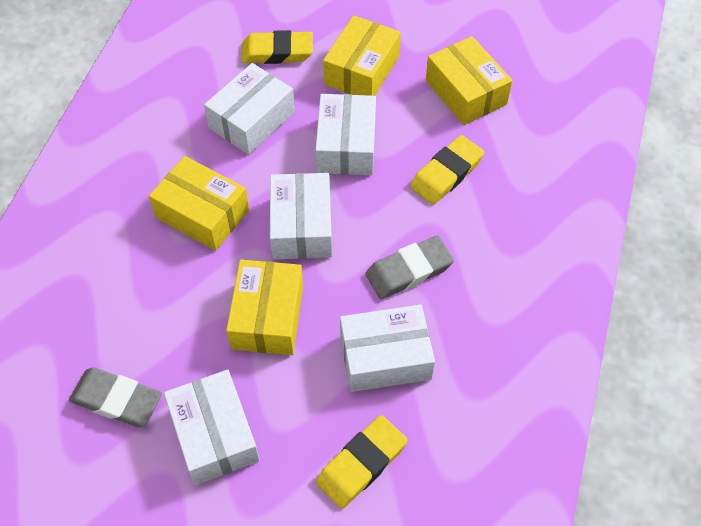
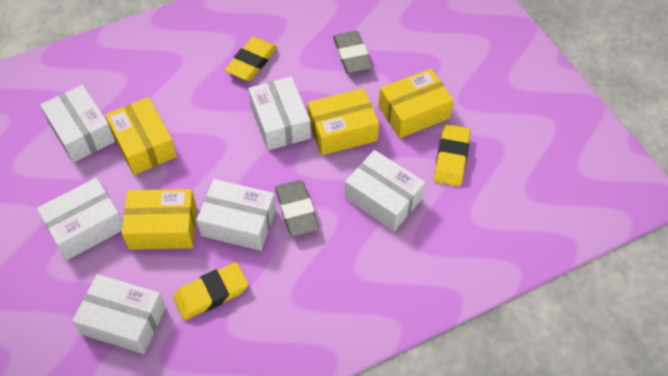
white box: [164,370,260,485] [204,63,295,155] [270,173,332,259] [315,94,376,175] [340,305,435,392] = 5 -> [37,178,123,260] [40,85,115,163] [73,274,166,354] [197,179,276,251] [248,76,311,151] [345,150,425,231] = 6

